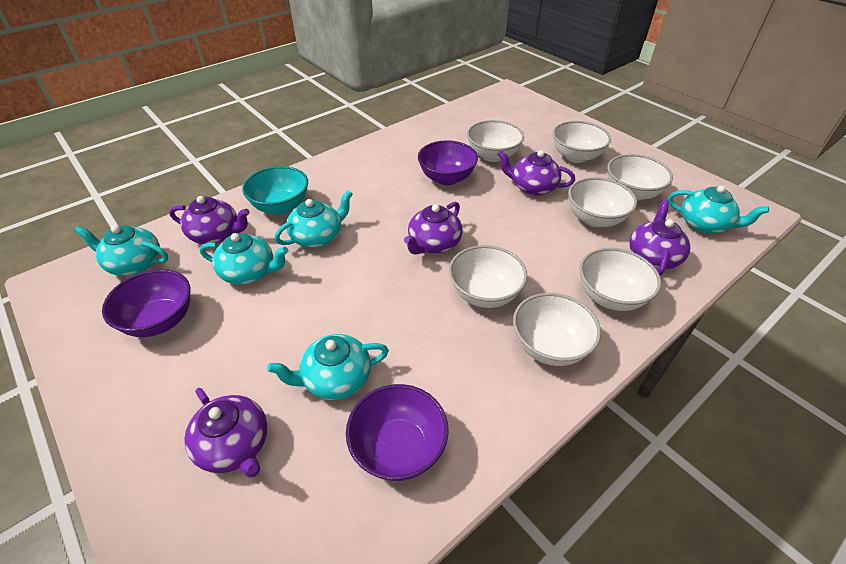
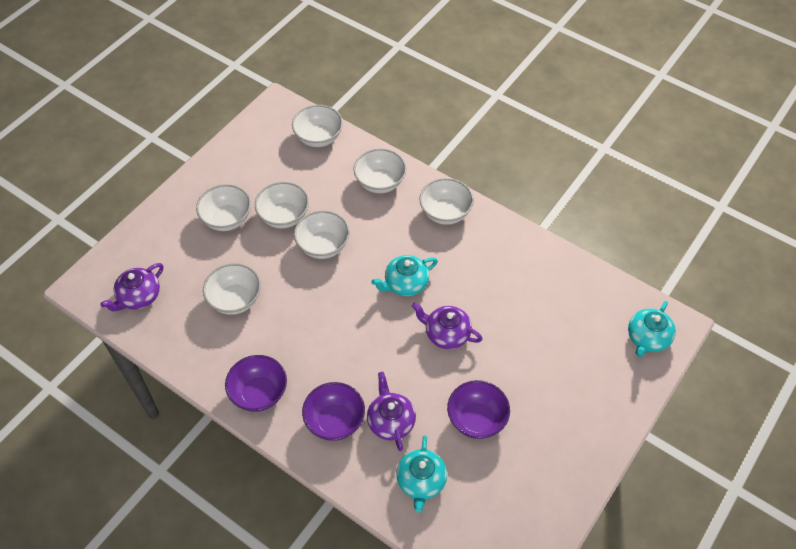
purple teapot: [169,196,250,244] [184,388,268,478] [404,202,462,255] [497,150,575,195] [629,200,690,276] = 5 -> [100,263,163,311] [367,372,416,451] [412,302,483,349] = 3
turquoise bowl: [242,166,308,214] = 1 -> none = 0
turquoise teapot: [74,225,168,276] [200,233,288,285] [267,334,389,400] [275,190,353,248] [668,185,769,233] = 5 -> [371,255,438,296] [396,435,447,513] [628,301,676,357] = 3

